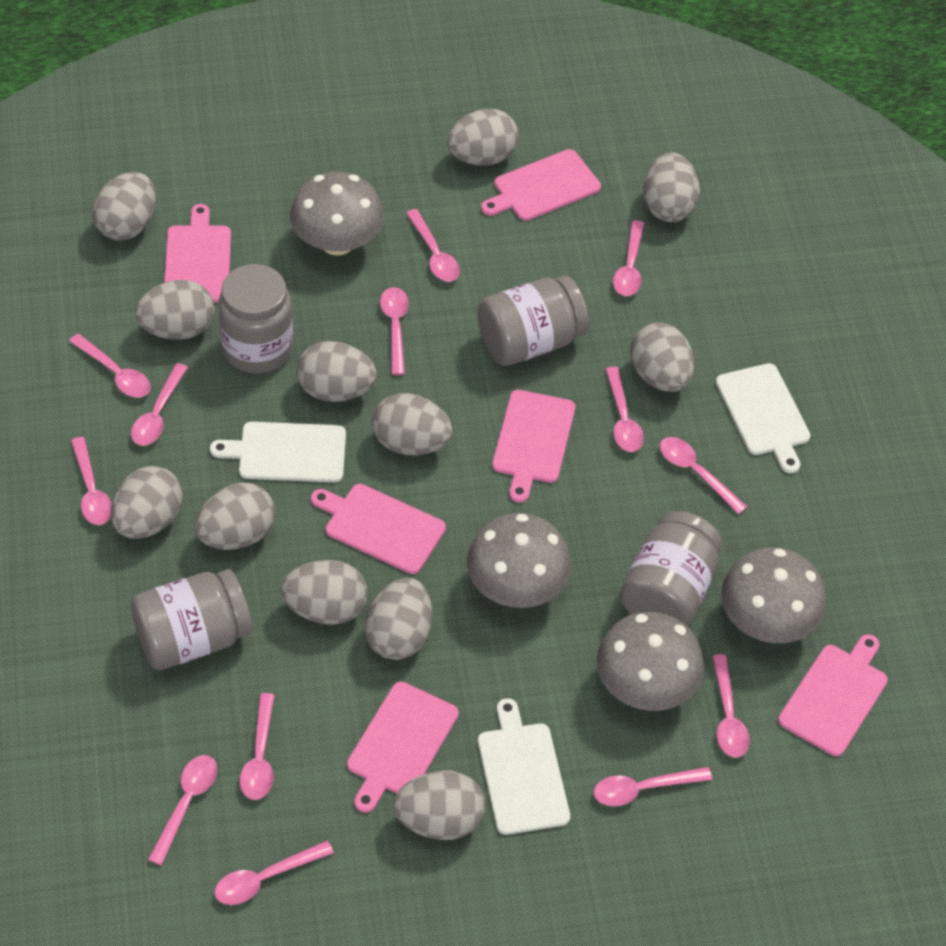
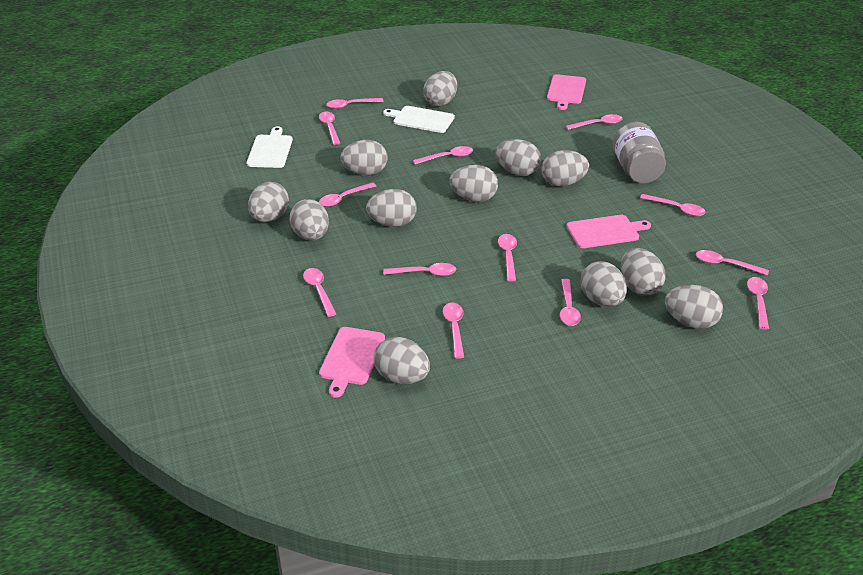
grey jar: [131,569,252,670] [218,264,293,374] [477,276,589,366] [620,511,722,627] = 4 -> [613,122,666,183] = 1
grey mushroom: [290,172,384,255] [467,513,571,608] [596,612,704,711] [721,547,826,643] = 4 -> none = 0
pink cutting board: [164,204,231,303] [311,484,446,574] [347,682,459,813] [481,149,601,221] [492,390,575,503] [778,634,888,756] = 6 -> [319,327,385,398] [547,74,586,110] [567,215,651,248] = 3
white cutting board: [210,422,346,483] [478,698,570,835] [716,363,811,473] = 3 -> [247,126,293,168] [383,106,455,133] = 2

